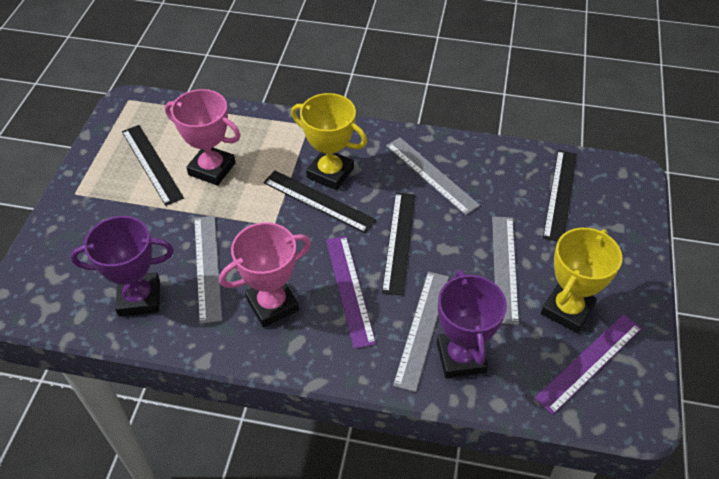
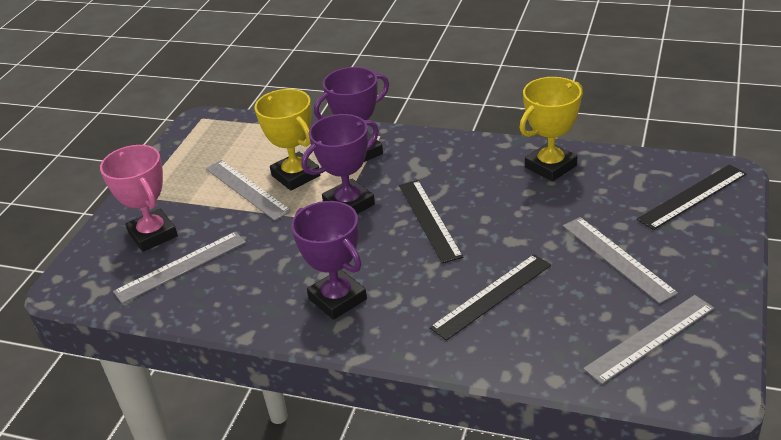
black ruler: [122,125,184,206] [264,170,376,233] [382,193,415,295] [543,150,577,242] = 4 -> [399,180,463,264] [429,254,551,341] [637,164,747,230] = 3
pink trophy: [165,89,241,186] [219,222,311,327] = 2 -> [100,145,178,252] = 1
purple ruler: [326,236,376,349] [534,314,642,415] = 2 -> none = 0
purple trophy: [70,216,174,317] [437,270,507,378] = 2 -> [291,201,367,320] [301,114,379,214] [314,67,389,162] = 3

